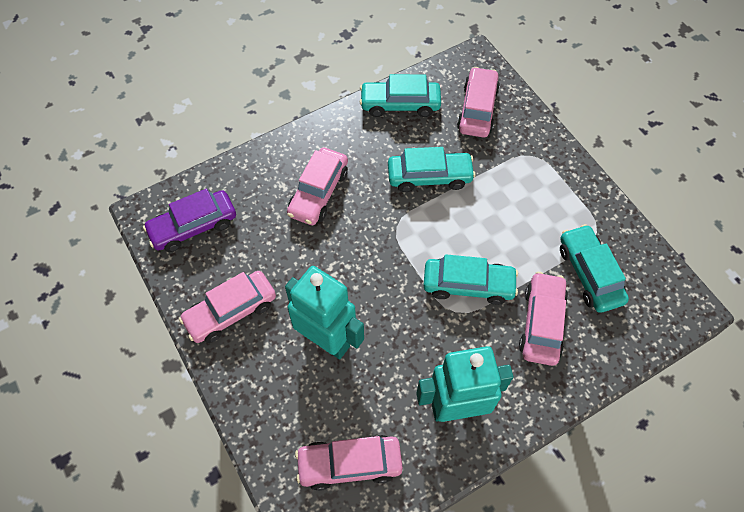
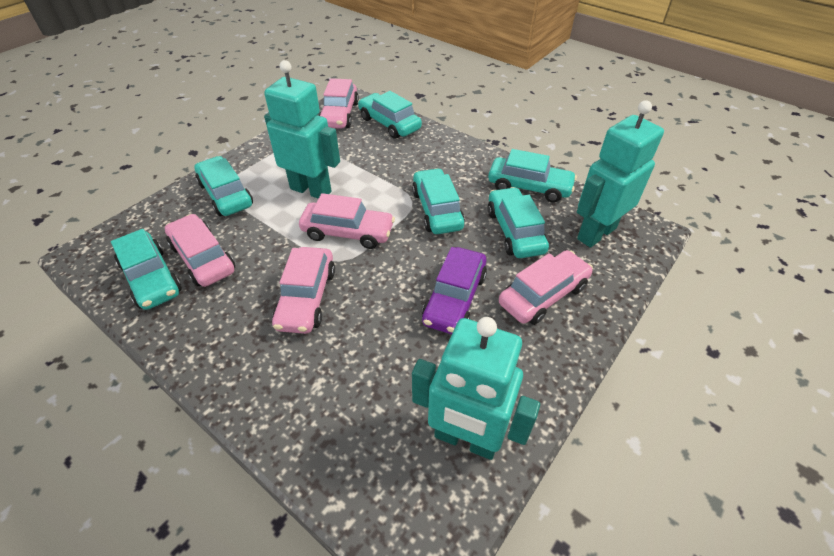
turquoise car: [360,74,441,117] [388,147,476,192] [423,254,518,305] [560,224,629,313] = 4 -> [111,229,182,310] [194,156,253,216] [358,91,422,139] [412,168,465,234] [488,149,577,202] [488,187,549,258] = 6
turquoise robot: [285,266,364,359] [416,346,514,422] = 2 -> [264,60,340,199] [412,317,540,460] [577,100,664,248] = 3

